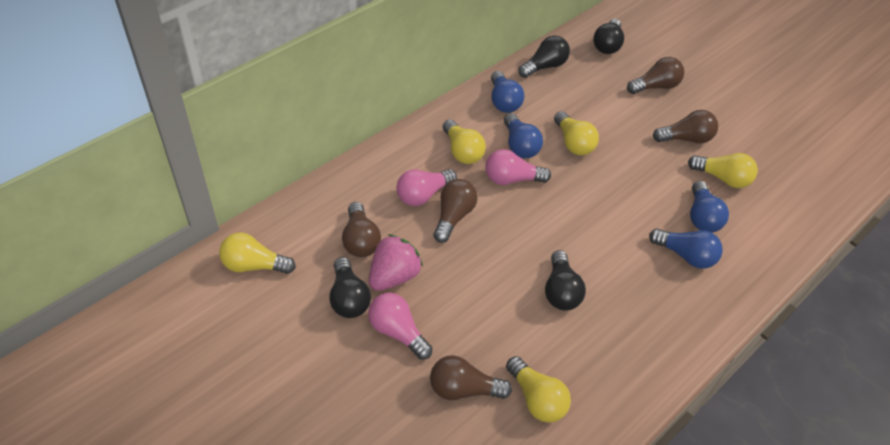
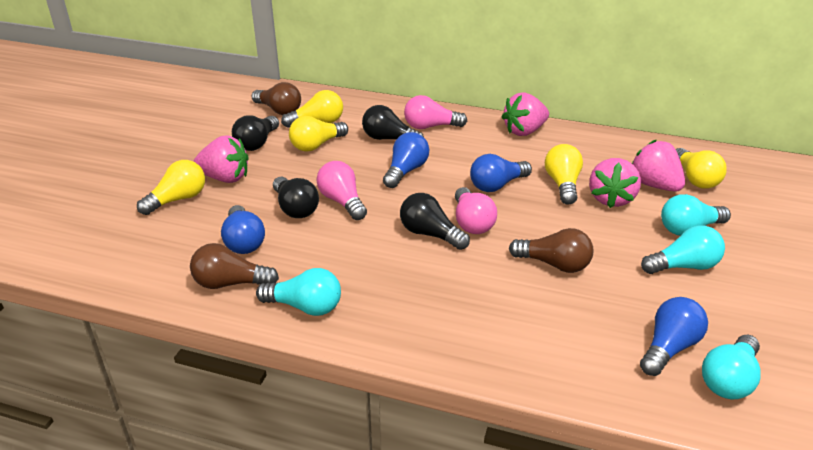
brown light bulb: [342,202,381,257] [430,355,512,400] [433,179,478,243] [627,57,684,94] [653,110,718,143] = 5 -> [190,243,279,289] [252,82,301,115] [509,228,593,273] = 3
pink strawberry: [369,234,423,291] = 1 -> [193,135,249,183] [502,93,549,136] [589,158,641,208] [632,139,685,192] = 4
turquoise light bulb: none = 0 -> [256,268,341,316] [641,225,725,274] [661,194,731,236] [702,335,761,399] = 4

